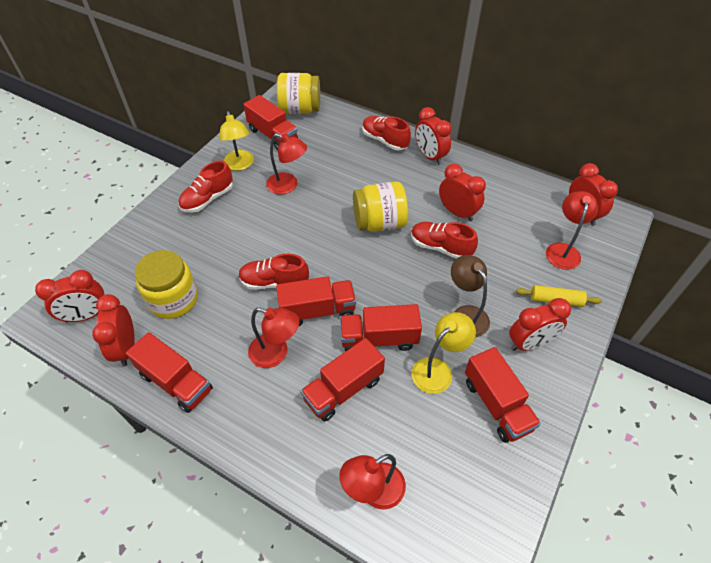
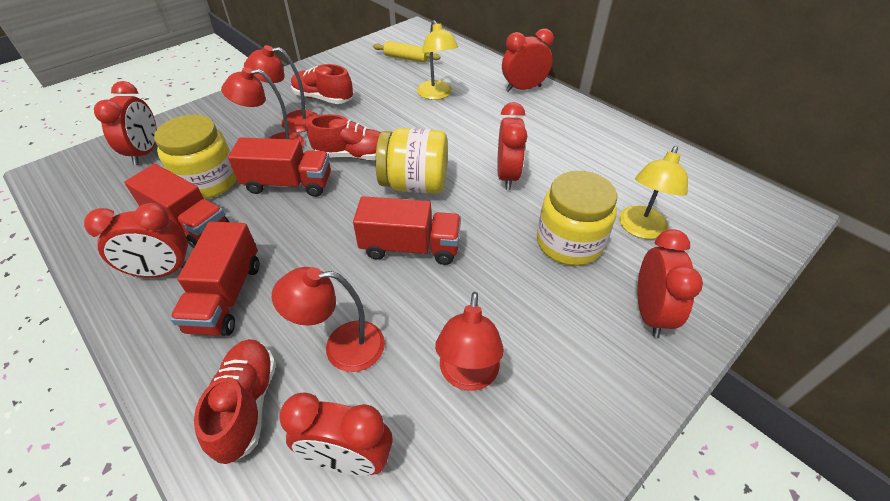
brown lamp: [451,255,490,337] = 1 -> none = 0
red shoe: [178,161,233,213] [239,254,309,290] [362,116,411,151] [411,222,478,259] = 4 -> [194,339,276,464] [291,64,353,104] [307,114,381,160] = 3
red truck: [126,332,213,413] [243,95,298,150] [276,276,356,326] [301,338,385,421] [340,304,422,351] [465,347,541,443] = 6 -> [124,164,229,248] [170,221,259,336] [228,137,331,197] [353,196,461,265] = 4

